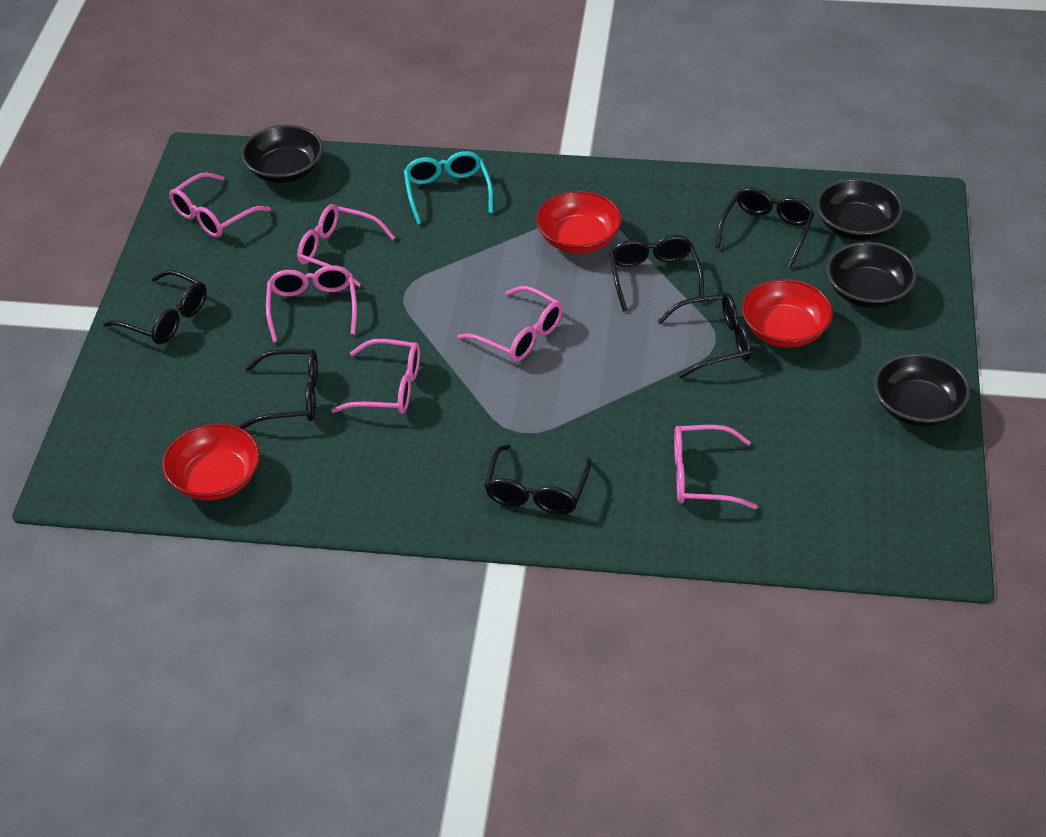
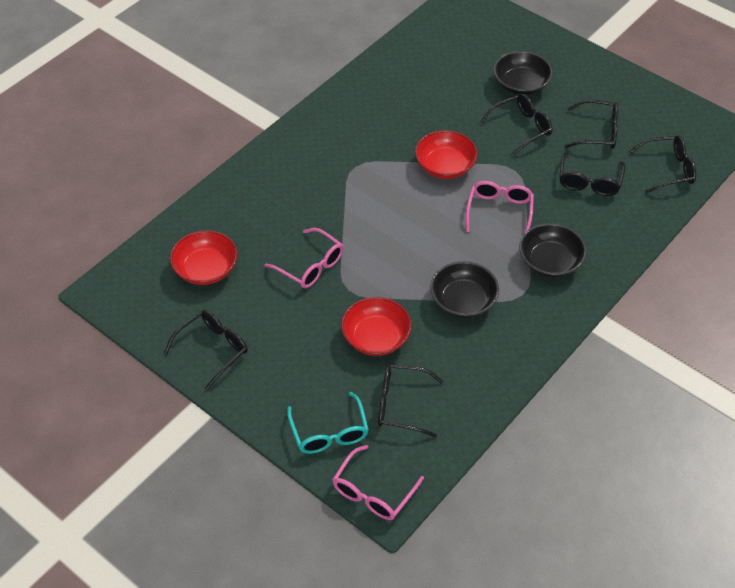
black bowl: [241,125,323,183] [816,178,903,240] [826,242,917,308] [874,353,970,427] = 4 -> [430,261,499,318] [493,51,553,95] [519,223,587,277] = 3
pink glasses: [169,172,271,238] [266,265,357,342] [297,204,395,287] [331,339,420,414] [457,286,563,362] [674,425,757,509] = 6 -> [264,228,344,288] [332,445,424,520] [466,181,534,233] = 3

